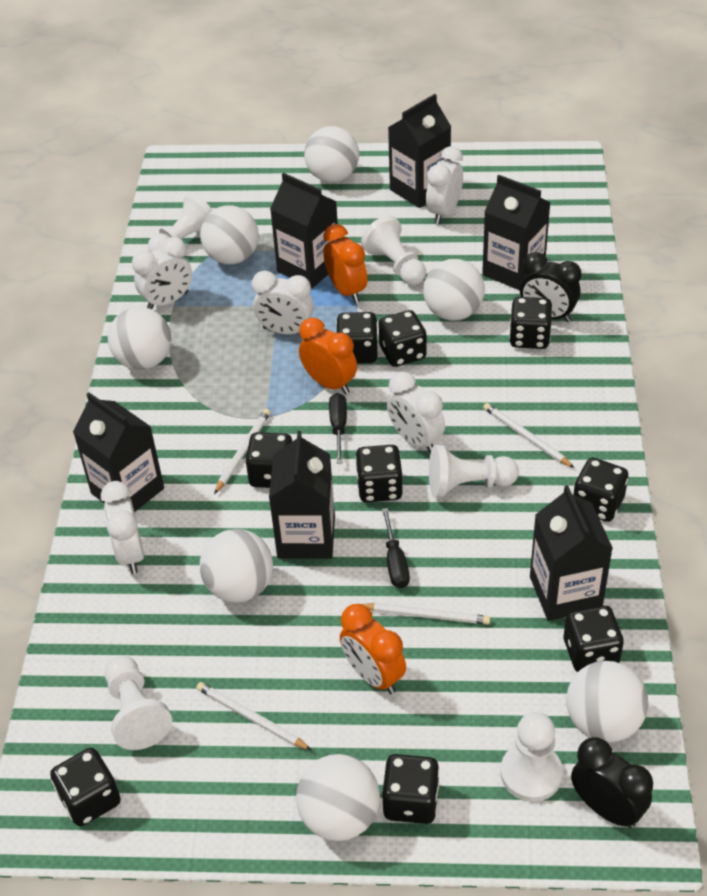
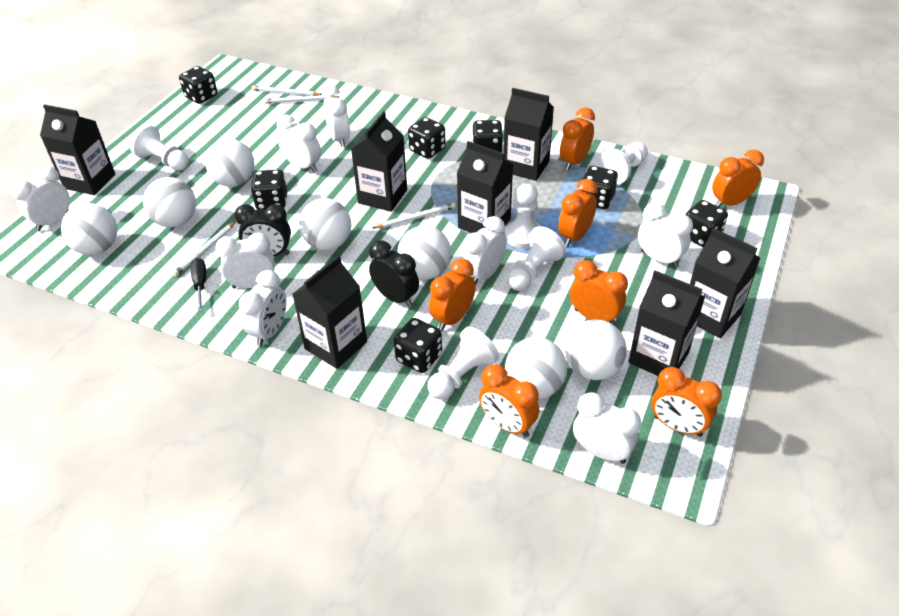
black carton: [73,392,164,512] [269,431,335,559] [270,173,338,288] [388,94,451,208] [482,175,551,290] [530,485,613,621] = 6 -> [40,104,115,195] [293,255,367,369] [351,111,407,212] [457,141,513,233] [504,88,554,181] [628,271,705,376] [690,228,760,338] = 7
black dice: [50,748,121,826] [245,432,292,488] [336,312,378,363] [355,445,403,502] [378,310,426,367] [382,754,439,824] [509,297,553,349] [564,606,624,672] [573,457,628,522] = 9 -> [179,66,217,104] [251,170,287,210] [394,318,442,373] [408,117,446,159] [472,120,503,153] [580,166,618,209] [686,200,728,247] = 7
black screwdriver: [329,393,347,464] [382,508,410,588] = 2 -> [190,258,206,312] = 1
orange clock: [299,318,357,394] [323,224,368,303] [340,604,406,694] = 3 -> [429,258,476,331] [479,364,539,438] [558,179,598,247] [560,107,595,171] [570,260,628,325] [652,367,722,437] [712,150,764,207] = 7
white clock: [101,481,144,574] [132,237,192,309] [252,270,314,334] [387,372,445,453] [426,146,463,224] = 5 -> [11,166,70,231] [215,233,274,289] [239,270,287,346] [277,115,321,172] [322,85,350,147] [463,216,506,285] [573,392,641,464] [638,202,693,268] = 8

